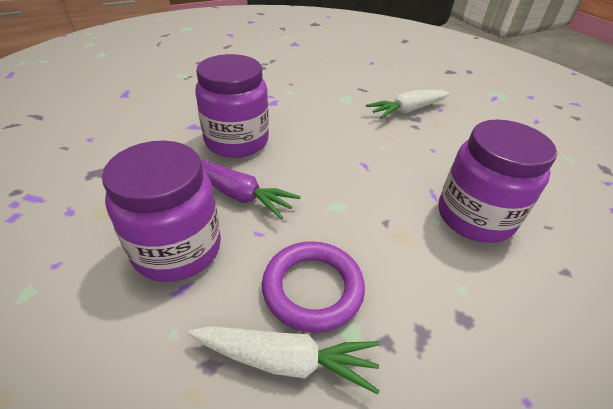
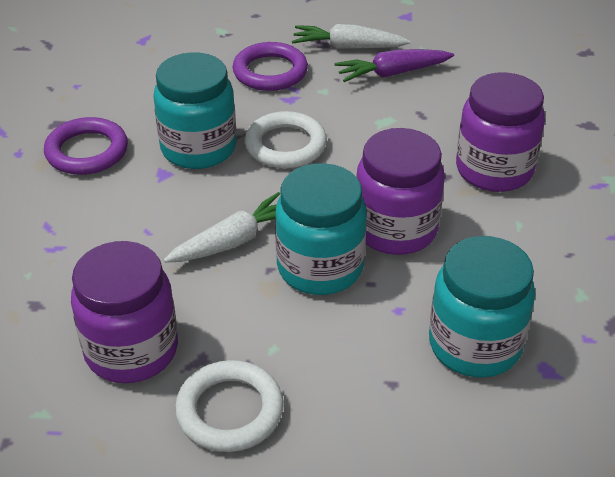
purple ring: [262,241,365,333] = 1 -> [44,117,128,175] [233,42,308,91] = 2
turquoise jar: none = 0 -> [153,52,236,169] [275,163,367,295] [429,236,535,378] = 3
white ring: none = 0 -> [175,360,284,452] [244,111,327,168] = 2

